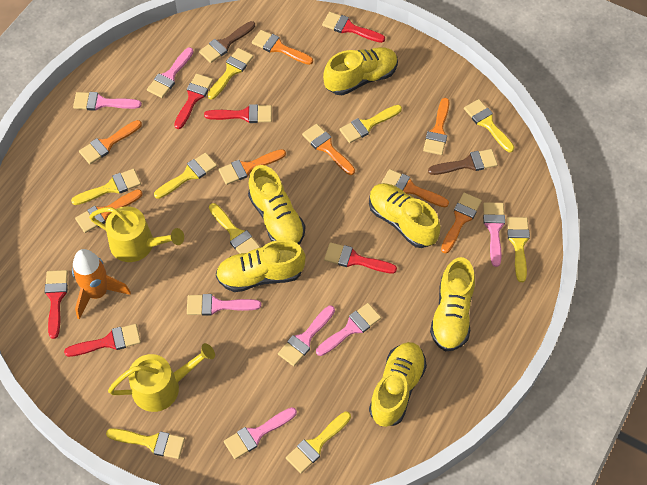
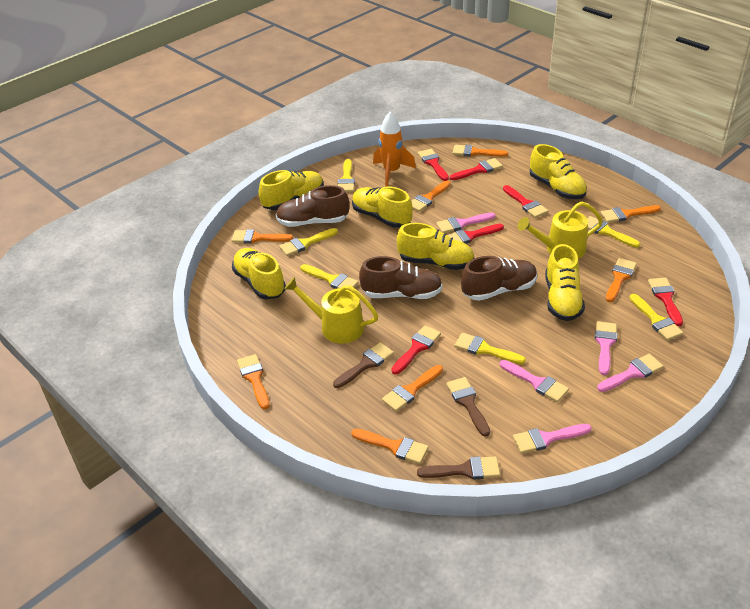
brown brush: [199,21,255,63] [428,149,498,175] = 2 -> [333,342,394,388] [417,456,500,480] [446,377,490,437] = 3
brown shoe: none = 0 -> [276,185,349,227] [359,256,443,299] [461,256,537,301] = 3
pink brush: [73,92,142,111] [147,47,193,98] [187,294,261,316] [224,407,297,459] [278,306,335,366] [316,303,381,356] [483,202,505,267] = 7 -> [436,212,496,233] [500,360,569,402] [513,424,592,453] [595,321,617,375] [597,354,664,392] = 5
yellow brush: [71,169,141,205] [106,428,185,459] [154,153,217,199] [207,48,254,99] [209,203,260,254] [286,412,351,473] [340,105,402,143] [464,99,515,152] [507,217,530,282] = 9 -> [279,228,338,256] [300,264,359,289] [338,159,355,192] [454,333,526,364] [587,216,640,248] [630,294,684,341] = 6

